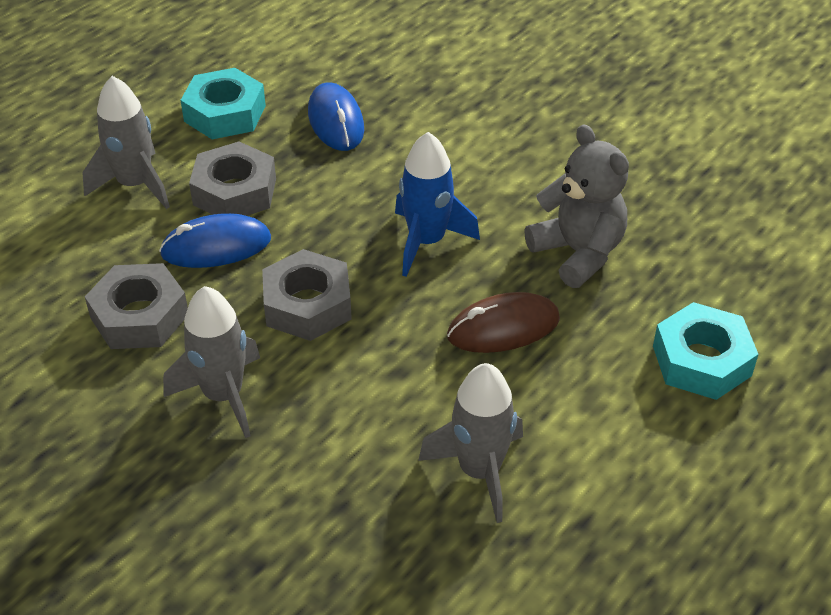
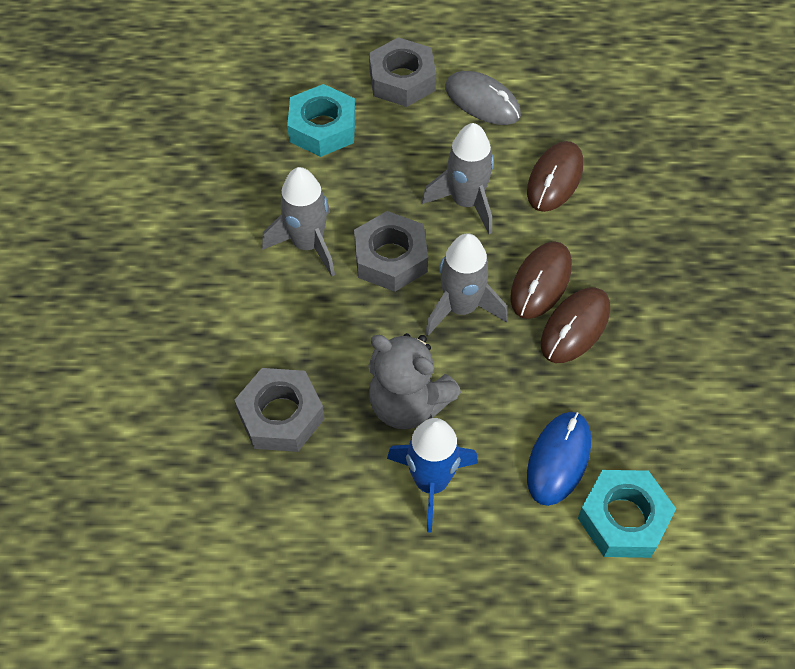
blue mouse: [159,213,271,268] [308,82,364,151] = 2 -> [527,412,591,506] = 1
brown mouse: [447,292,560,353] = 1 -> [510,241,572,319] [527,141,583,212] [541,288,610,363] = 3
grey mouse: none = 0 -> [445,71,521,125] = 1

